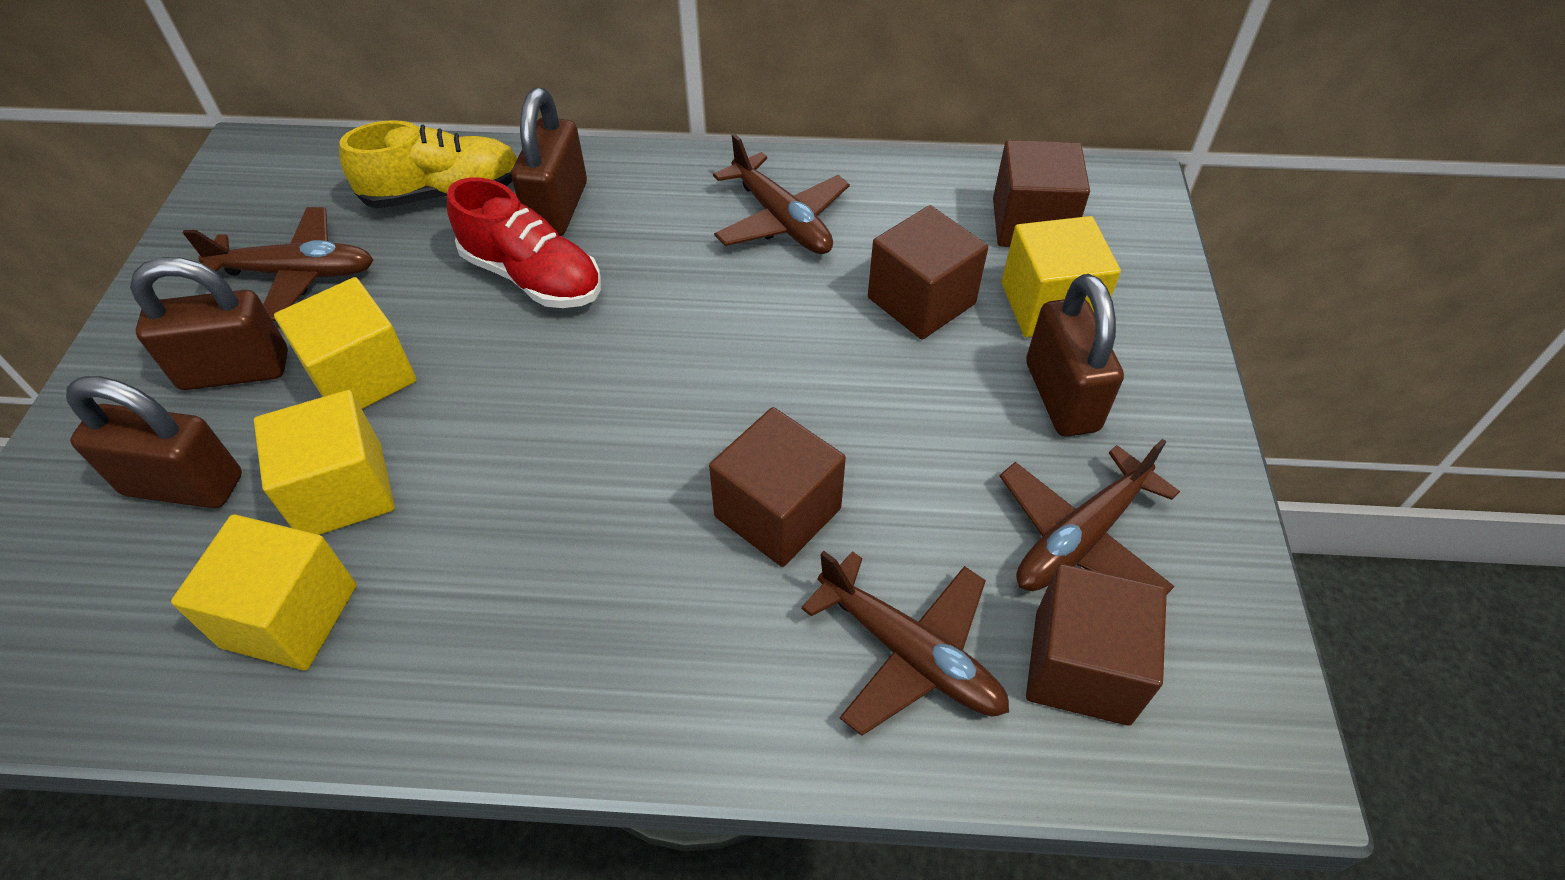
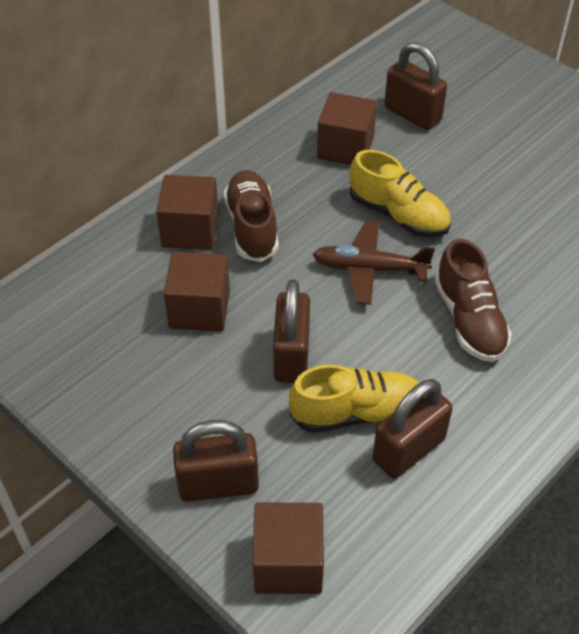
brown plane: [183,207,373,321] [713,133,850,254] [801,551,1009,736] [1000,439,1180,594] = 4 -> [313,220,435,305] = 1
brown shoe: none = 0 -> [224,170,279,262] [435,239,512,362] = 2
red shoe: [447,177,601,308] = 1 -> none = 0
yellow cube: [171,514,357,671] [254,390,395,535] [274,277,417,409] [1002,216,1121,337] = 4 -> none = 0
yellow shoe: [339,120,518,208] = 1 -> [289,364,419,433] [350,150,451,237] = 2

